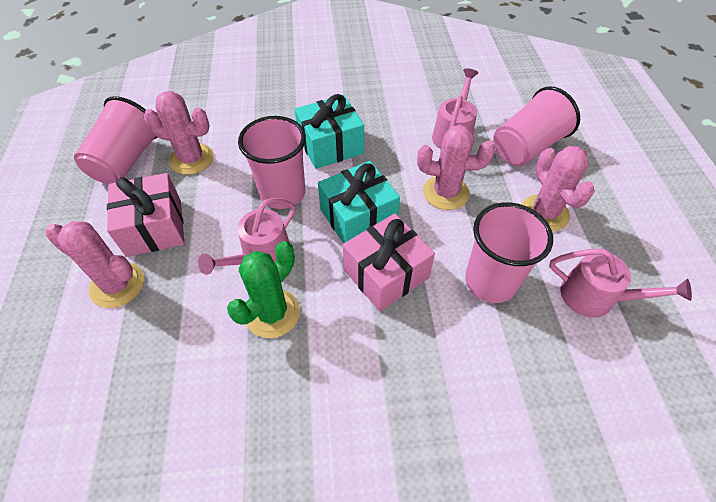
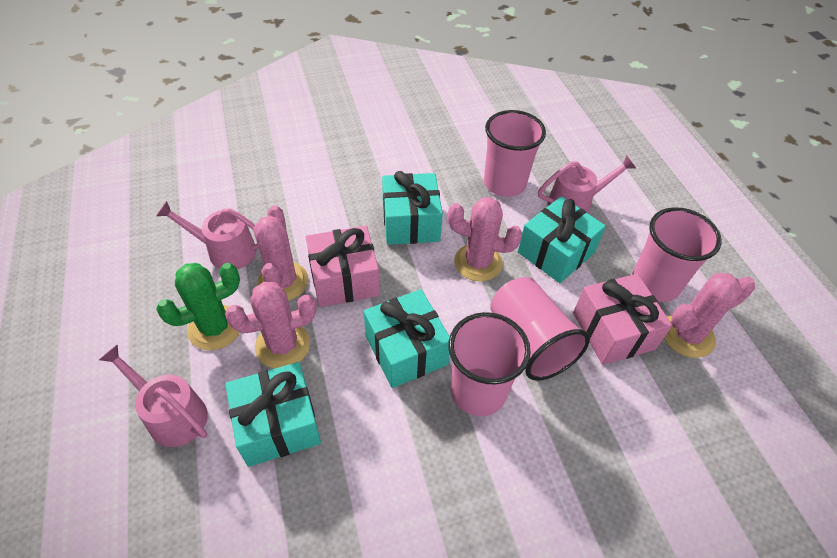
turquoise gift: [295,94,364,169] [318,161,400,243] = 2 -> [225,362,321,467] [364,289,450,388] [382,171,443,245] [518,196,606,283] = 4

